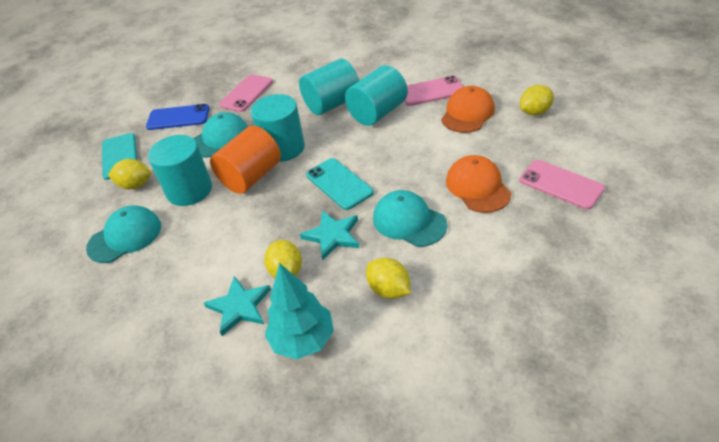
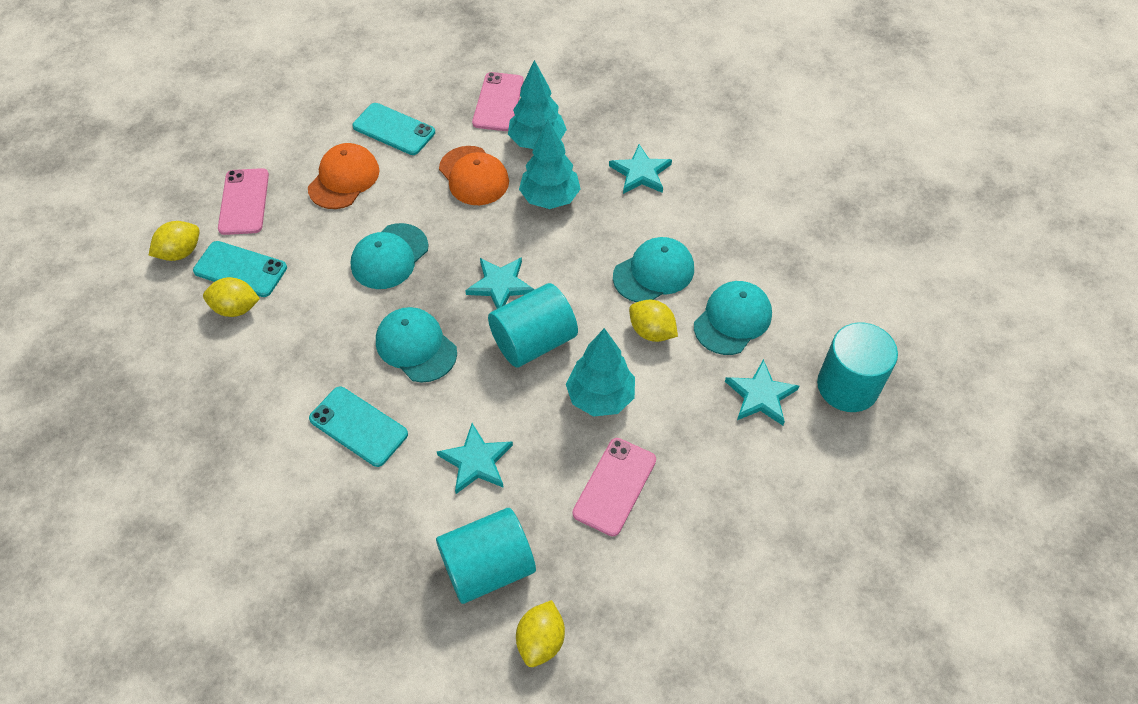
blue phone: [146,104,210,130] = 1 -> none = 0
orange cylinder: [210,126,281,194] = 1 -> none = 0
turquoise cap: [86,205,161,263] [193,112,248,158] [373,190,447,247] = 3 -> [350,223,428,289] [376,307,457,382] [613,237,694,302] [694,281,772,355] = 4
turquoise cylinder: [148,135,212,206] [251,94,305,162] [299,59,359,115] [345,65,408,126] = 4 -> [436,508,536,604] [488,283,578,368] [817,322,898,412] = 3
turquoise phone: [102,133,137,180] [306,158,374,210] = 2 -> [193,241,287,297] [309,387,408,467] [352,103,435,155] = 3
turquoise star: [204,276,271,336] [300,210,359,260] = 2 -> [437,423,513,494] [465,257,535,309] [609,144,672,194] [725,359,799,425] = 4
turquoise tree: [265,263,334,359] = 1 -> [508,60,567,149] [519,119,581,209] [566,328,635,417] = 3

